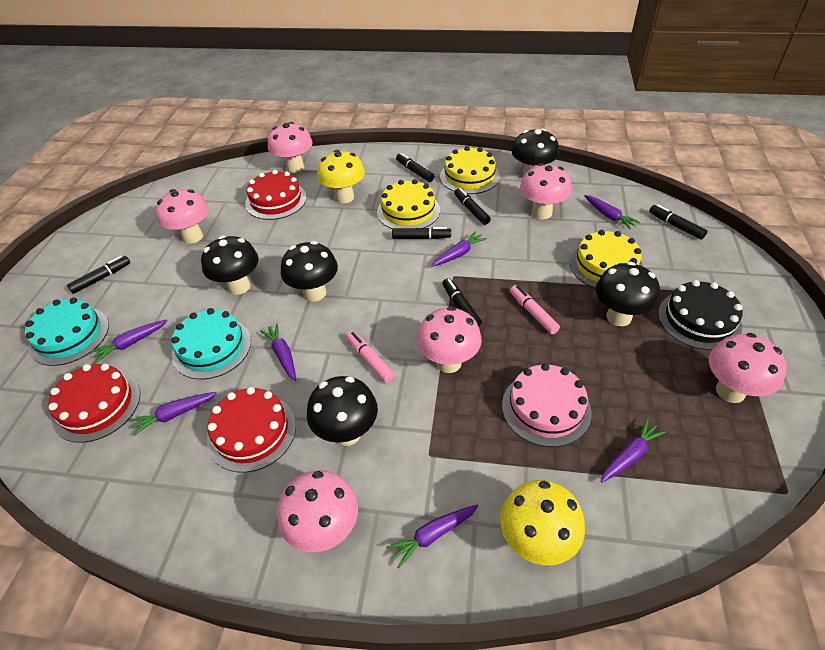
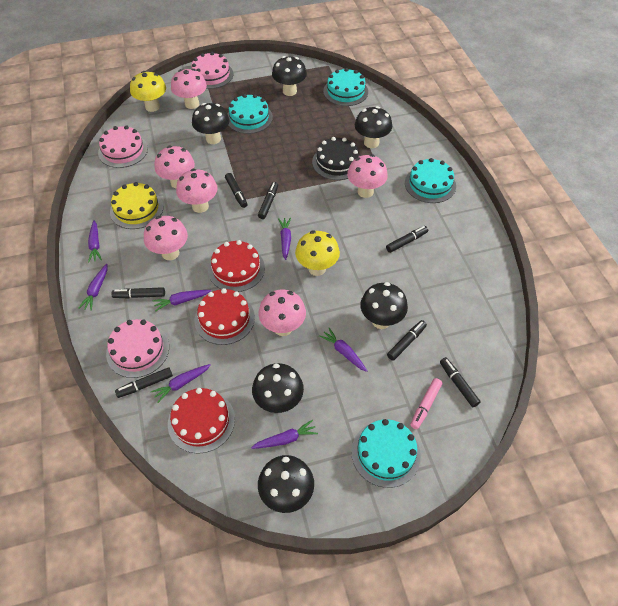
black marker: [67,256,130,294] [392,227,451,239] [396,153,435,182] [442,278,482,327] [454,188,491,225] [649,204,707,240] = 6 -> [111,287,165,298] [115,367,173,398] [225,173,247,208] [258,182,278,219] [386,226,428,253] [387,320,427,361] [440,357,481,407] = 7
black mushroom: [201,236,259,295] [281,241,338,302] [307,376,378,446] [512,128,559,177] [596,262,660,326] = 5 -> [192,103,230,144] [252,363,304,413] [258,455,314,513] [272,56,307,96] [355,106,392,148] [360,282,408,329] = 6
pink cake: [502,363,592,447] = 1 -> [98,125,148,168] [106,319,169,378] [191,52,233,89] = 3
pink marker: [346,331,395,383] [510,285,560,334] = 2 -> [410,378,442,429] = 1
turquoise cake: [25,298,109,366] [171,308,251,379] = 2 -> [227,94,273,134] [323,68,368,106] [351,419,421,488] [405,158,456,203] = 4
yellow cake: [377,179,440,229] [440,146,500,194] [570,230,643,288] = 3 -> [110,182,164,229] = 1

